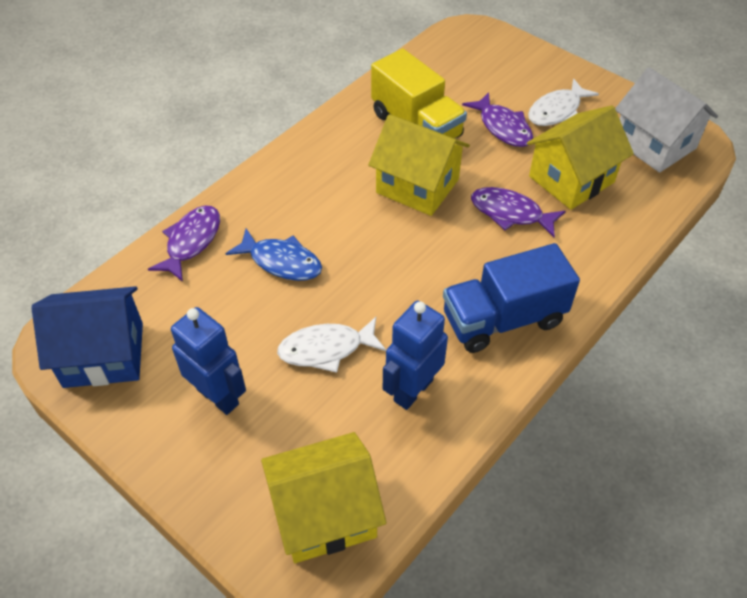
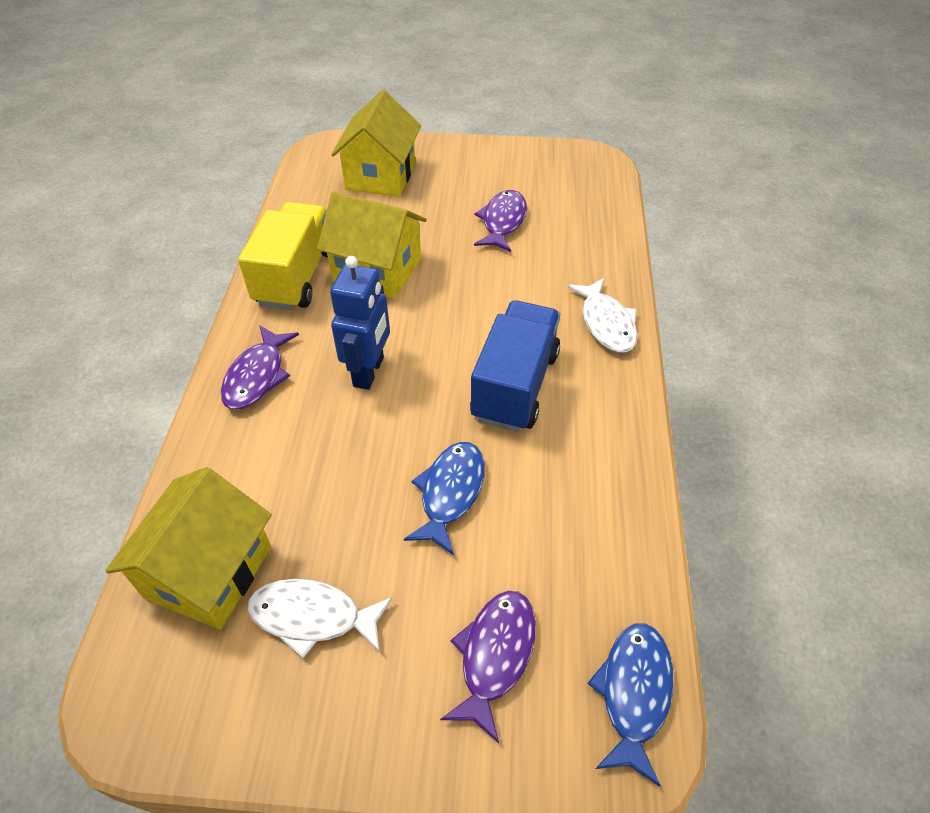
blue fish: [226,228,322,281] = 1 -> [404,442,485,555] [587,623,673,787] = 2
blue house: [31,286,143,388] = 1 -> none = 0
blue robot: [171,307,246,415] [383,300,448,410] = 2 -> [330,256,390,390] = 1
white house: [615,67,718,173] = 1 -> none = 0

